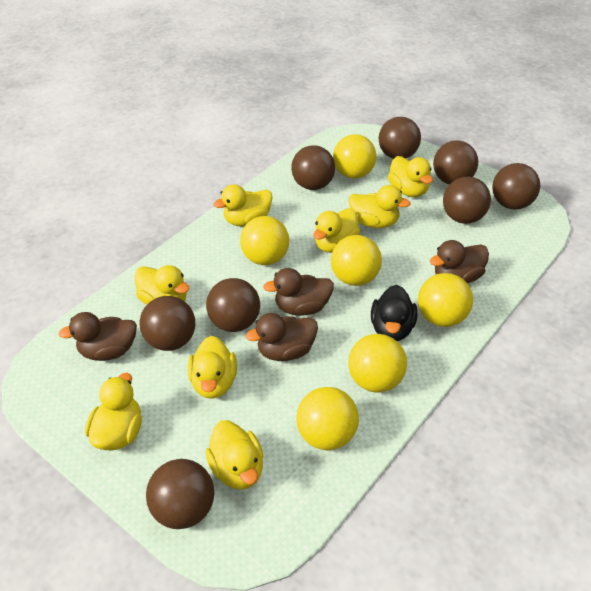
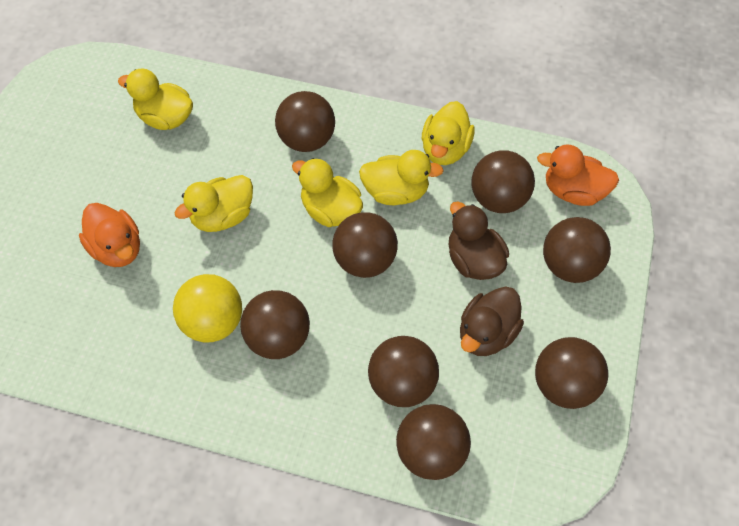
black duck: [371,285,417,341] = 1 -> none = 0
brown duck: [59,312,137,361] [246,313,318,361] [263,268,334,316] [430,240,489,283] = 4 -> [449,201,509,280] [460,286,524,356] = 2
orange duck: none = 0 -> [79,203,140,267] [537,144,619,206] = 2
yellow ball: [240,216,289,265] [296,387,359,450] [331,235,382,286] [333,134,376,179] [348,334,407,393] [418,273,473,327] = 6 -> [173,274,242,342] = 1
yellow duck: [85,373,142,450] [135,265,190,305] [188,336,237,399] [205,420,264,490] [214,184,273,227] [313,208,360,253] [349,185,411,228] [388,156,433,197] = 8 -> [118,69,193,130] [174,175,253,232] [292,158,363,227] [359,150,444,205] [422,101,475,165] = 5

